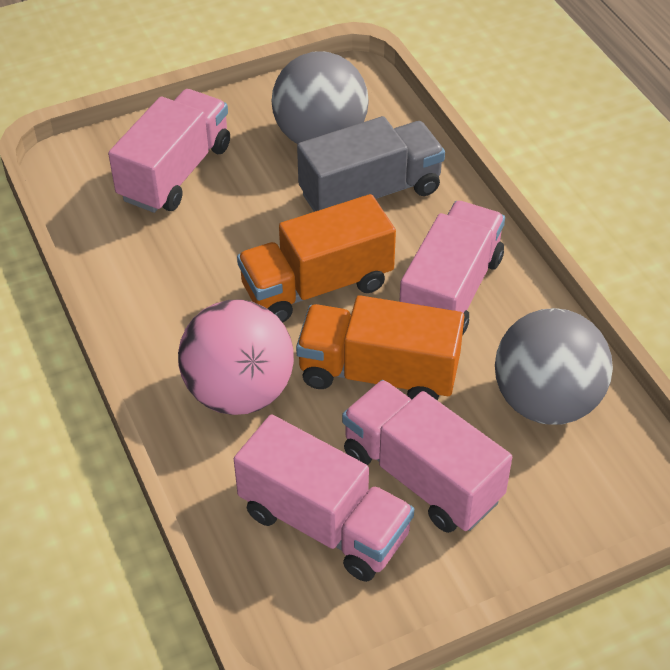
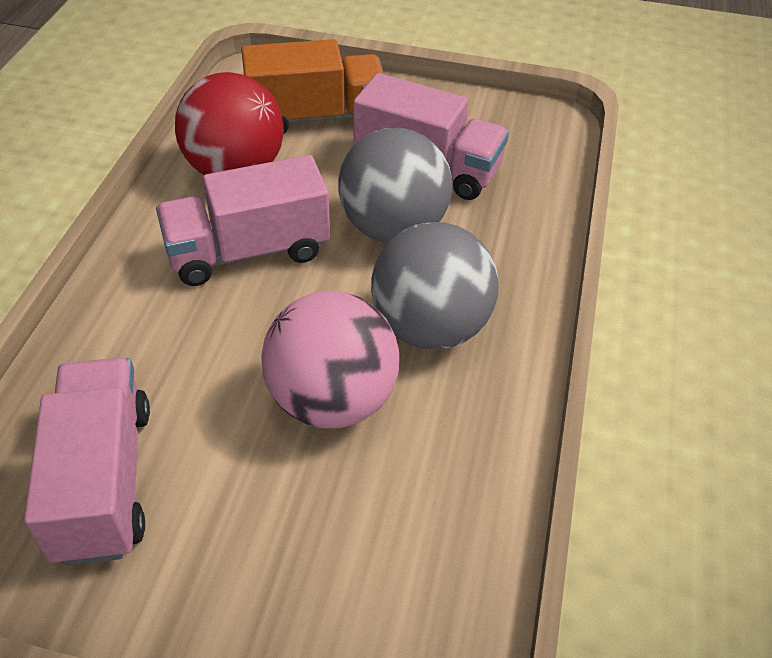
grey truck: [297,116,445,212] = 1 -> none = 0
orange truck: [237,194,396,323] [296,295,464,401] = 2 -> [241,39,384,134] = 1
pink truck: [108,89,230,213] [234,415,414,582] [342,380,512,533] [399,201,505,336] = 4 -> [24,358,150,566] [156,155,330,286] [353,73,509,200] = 3
red ball: none = 0 -> [175,72,284,175] = 1

